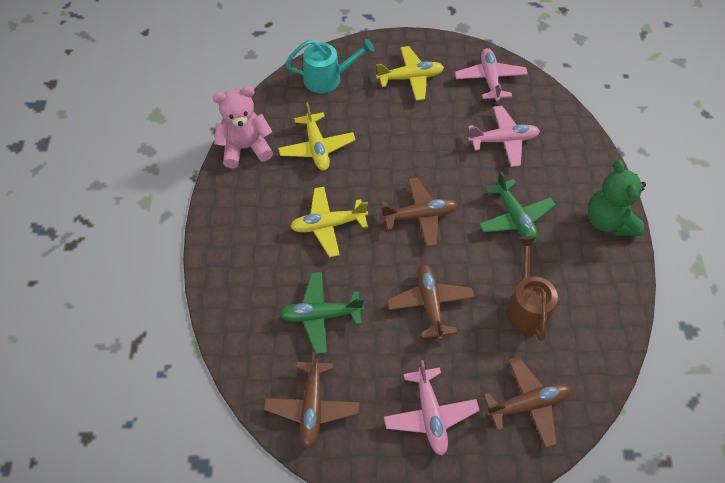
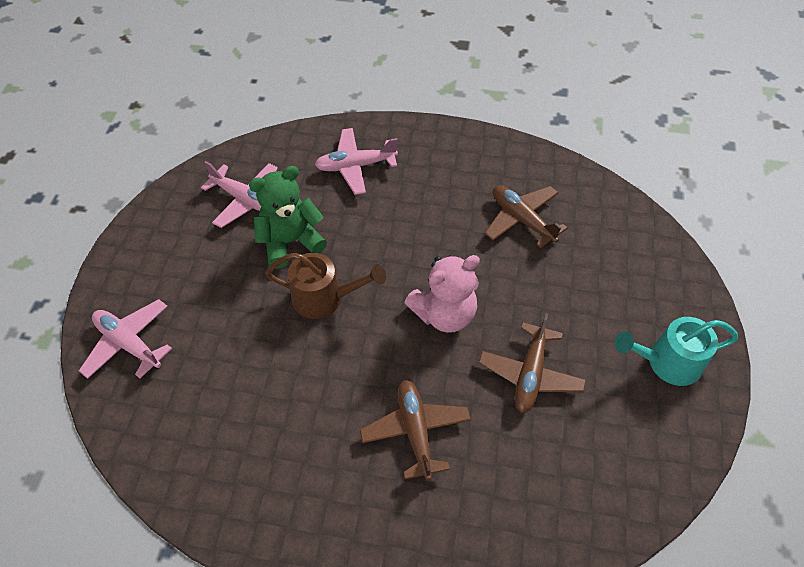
brown plane: [264,352,360,448] [381,177,457,247] [387,264,475,340] [483,356,571,448] = 4 -> [360,380,471,480] [478,313,586,413] [485,185,567,248] = 3
green plane: [279,272,364,354] [479,171,556,243] = 2 -> none = 0
yellow plane: [278,102,356,171] [290,187,368,257] [376,46,444,101] = 3 -> none = 0

